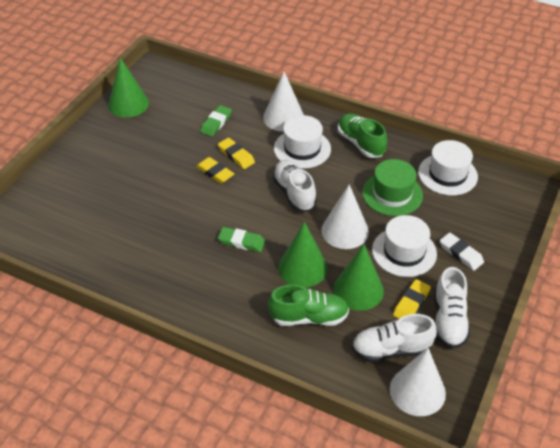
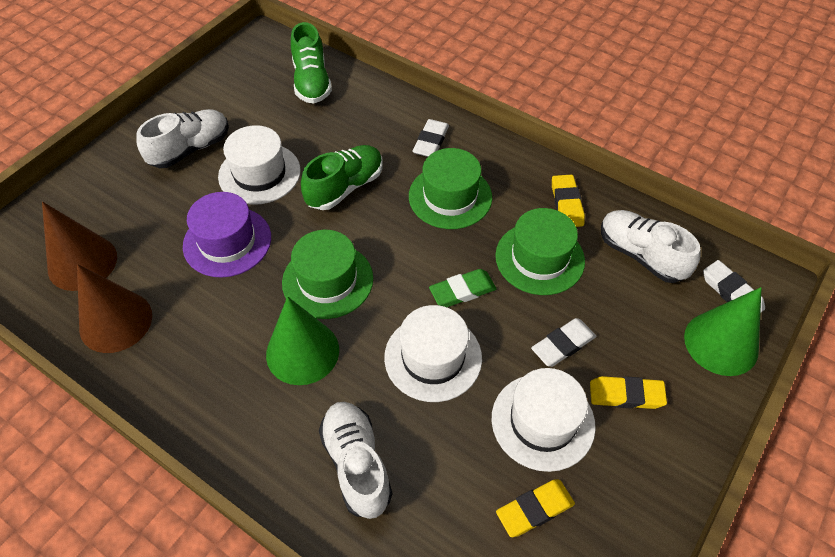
brown cone: none = 0 -> [42,202,117,291] [77,264,152,353] = 2
green cone: [108,57,149,117] [278,222,327,287] [333,244,384,311] = 3 -> [266,296,339,385] [684,287,762,376] = 2
green eraser: [200,105,232,137] [218,227,265,252] = 2 -> [429,269,496,307] = 1
green hat: [362,159,423,216] = 1 -> [282,230,373,319] [409,148,492,229] [495,208,585,295] = 3
purple hat: none = 0 -> [183,192,271,278] = 1
white cone: [263,72,304,132] [321,184,369,249] [390,348,446,416] = 3 -> none = 0
white eraser: [440,232,484,271] = 1 -> [413,119,449,157] [531,318,596,367] [703,260,765,313] = 3

